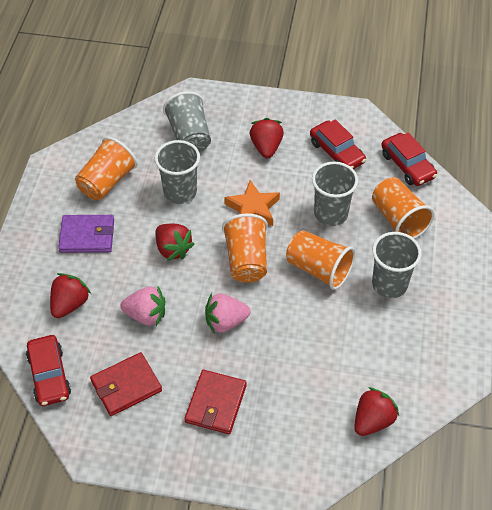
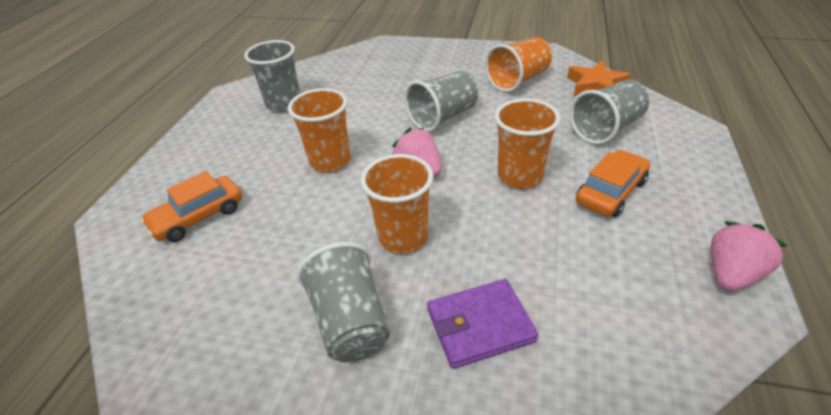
orange car: none = 0 -> [141,171,242,242] [576,150,650,217] = 2
red car: [26,335,71,406] [310,119,366,169] [381,132,437,186] = 3 -> none = 0
red strawberry: [50,273,91,318] [155,224,194,261] [250,118,284,158] [354,387,399,436] = 4 -> none = 0
red wallet: [90,352,162,416] [185,370,247,434] = 2 -> none = 0

